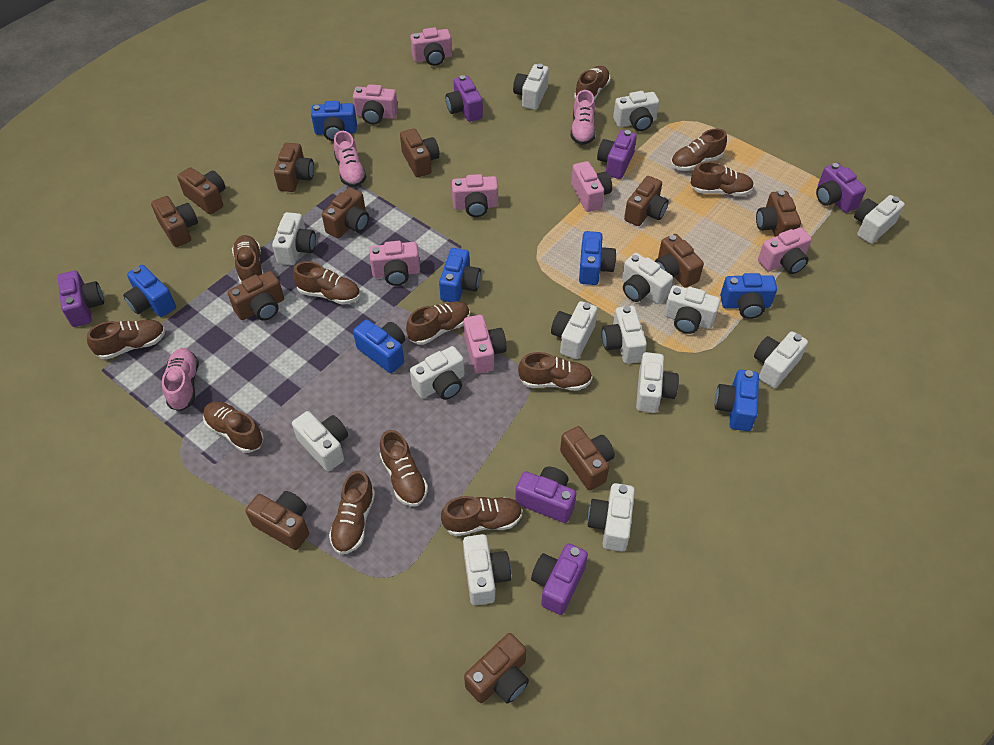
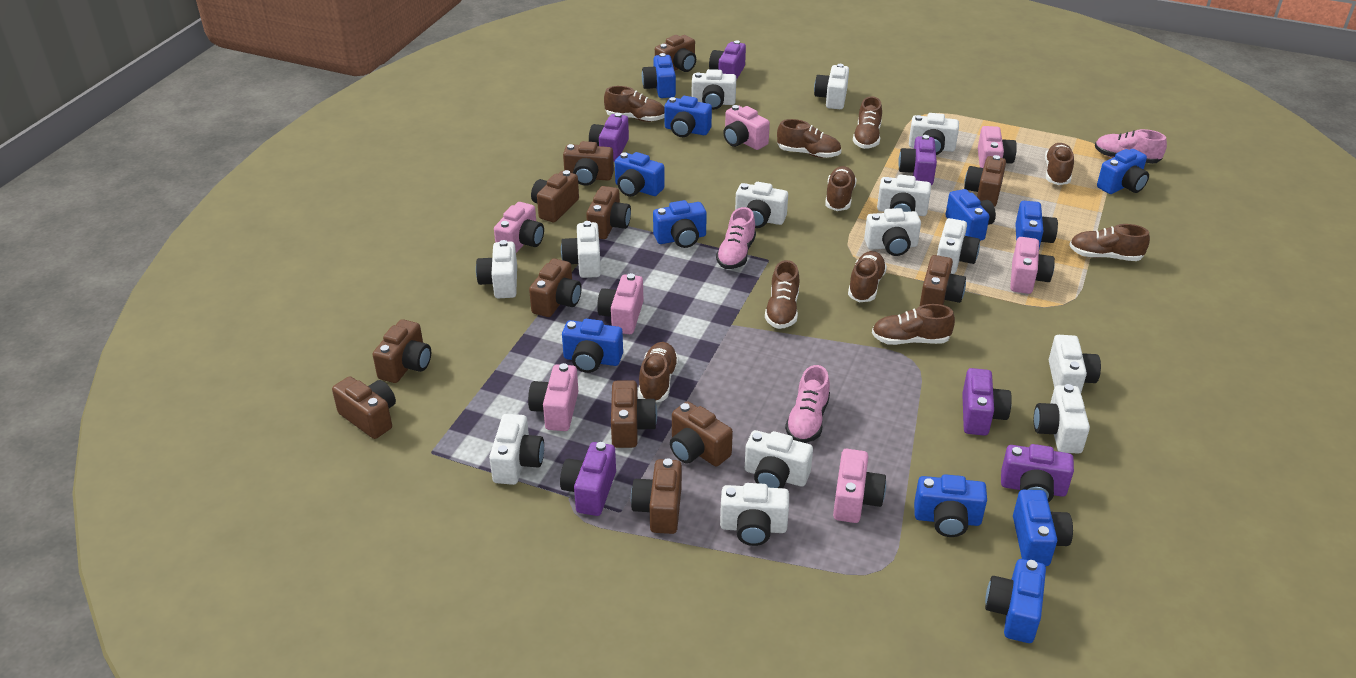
blue camera: [123,265,176,317] [311,101,357,141] [353,320,405,373] [439,248,481,302] [579,231,616,285] [715,370,759,431] [720,273,777,319] = 7 -> [562,319,623,373] [615,152,665,197] [642,53,676,98] [653,200,707,248] [664,96,712,137] [914,474,987,537] [945,189,996,241] [985,559,1046,643] [1013,490,1073,566] [1015,201,1058,248] [1097,149,1149,194] = 11
brown shoe: [87,319,166,360] [203,401,264,453] [232,235,263,284] [293,261,360,305] [329,470,375,555] [380,430,428,506] [406,301,470,345] [441,496,523,536] [518,352,592,391] [574,66,610,100] [671,128,727,171] [691,162,754,196] = 12 -> [604,86,665,122] [638,342,679,402] [765,260,799,329] [777,119,841,158] [825,166,857,211] [848,251,887,302] [853,96,882,149] [872,304,955,345] [1045,143,1074,185] [1069,224,1150,261] = 10

